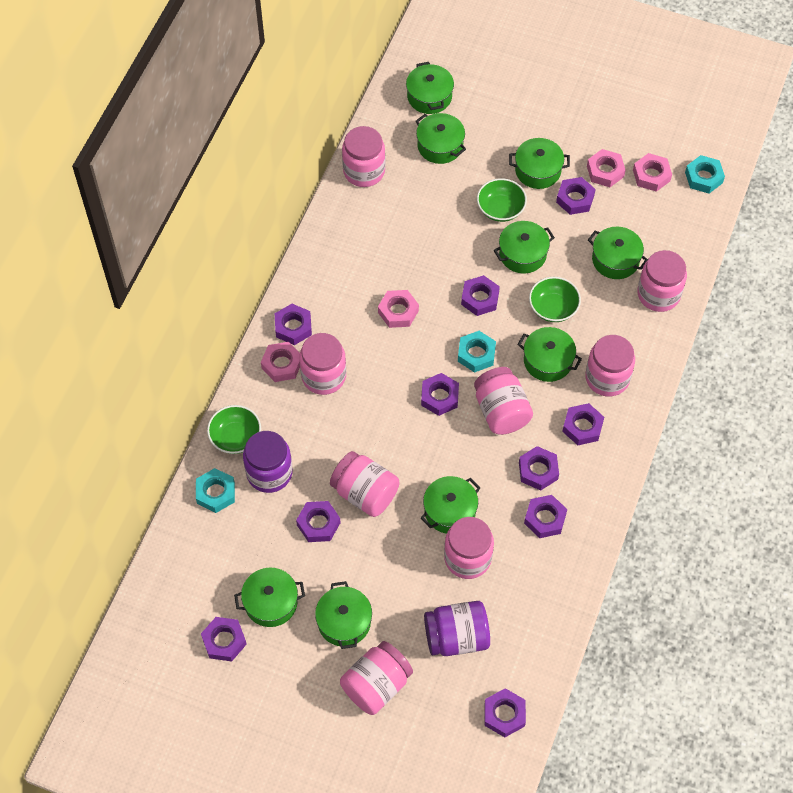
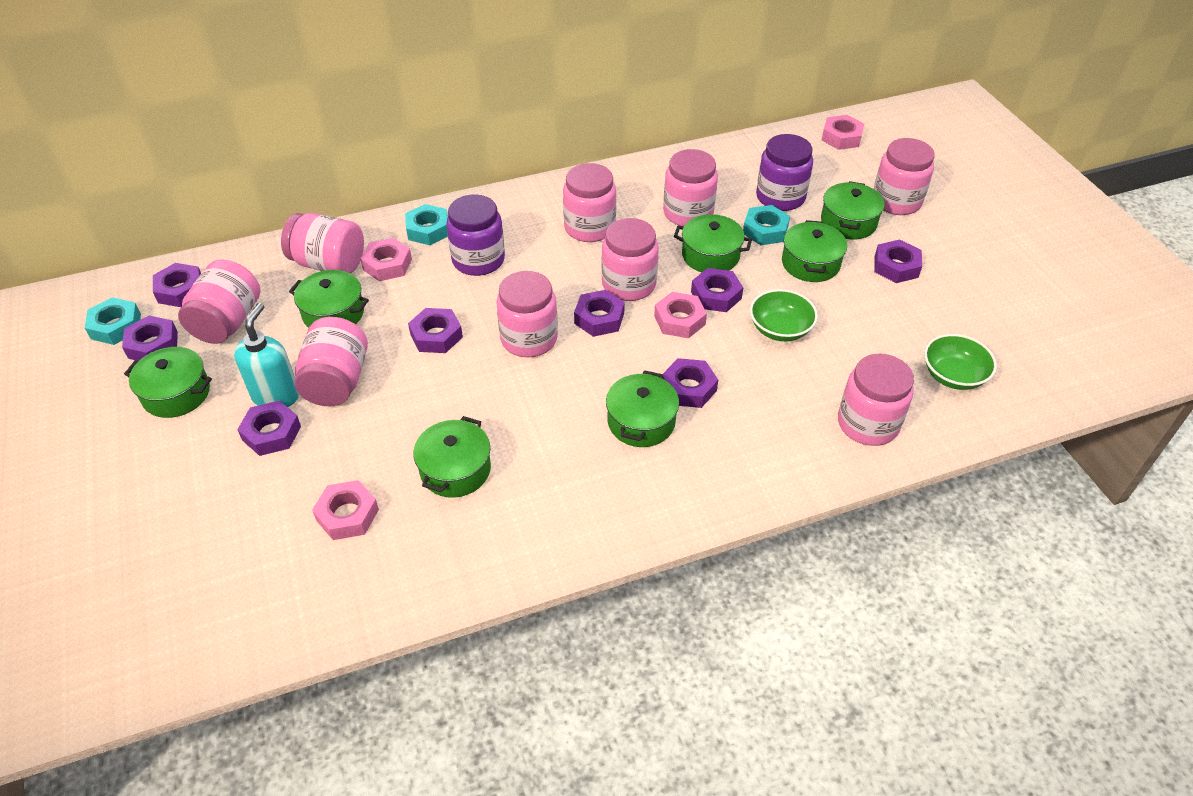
green bowl: [207,405,261,454] [477,178,527,222] [529,277,581,322] = 3 -> [750,289,818,341] [924,334,997,390] = 2
green pot: [234,567,305,627] [315,581,372,649] [406,62,454,114] [416,113,466,164] [421,476,480,533] [494,221,555,273] [509,138,570,189] [518,327,582,382] [588,227,648,279] = 9 -> [124,347,212,418] [289,270,369,328] [413,416,491,498] [606,370,679,447] [674,214,752,272] [782,220,847,282] [821,181,884,239] = 7
pink jar: [299,333,346,395] [330,451,399,517] [340,641,413,715] [342,126,385,187] [444,517,494,579] [474,367,533,435] [585,335,635,397] [637,250,687,312] = 8 -> [178,260,260,344] [281,213,364,274] [294,317,368,407] [496,271,558,357] [563,163,616,242] [602,218,659,301] [663,149,718,226] [838,353,914,446] [874,138,935,215] = 9
purple nut: [201,617,247,661] [275,304,312,345] [296,501,340,542] [421,373,459,416] [461,275,500,316] [485,688,526,737] [519,446,559,491] [524,495,567,538] [556,177,596,215] [562,403,604,445] = 10 -> [122,316,178,361] [153,263,201,307] [237,401,301,456] [408,308,463,353] [574,290,625,337] [663,358,718,408] [691,268,743,312] [874,239,922,283] = 8
turquoise soap dispenser: none = 0 -> [234,303,299,407] = 1

